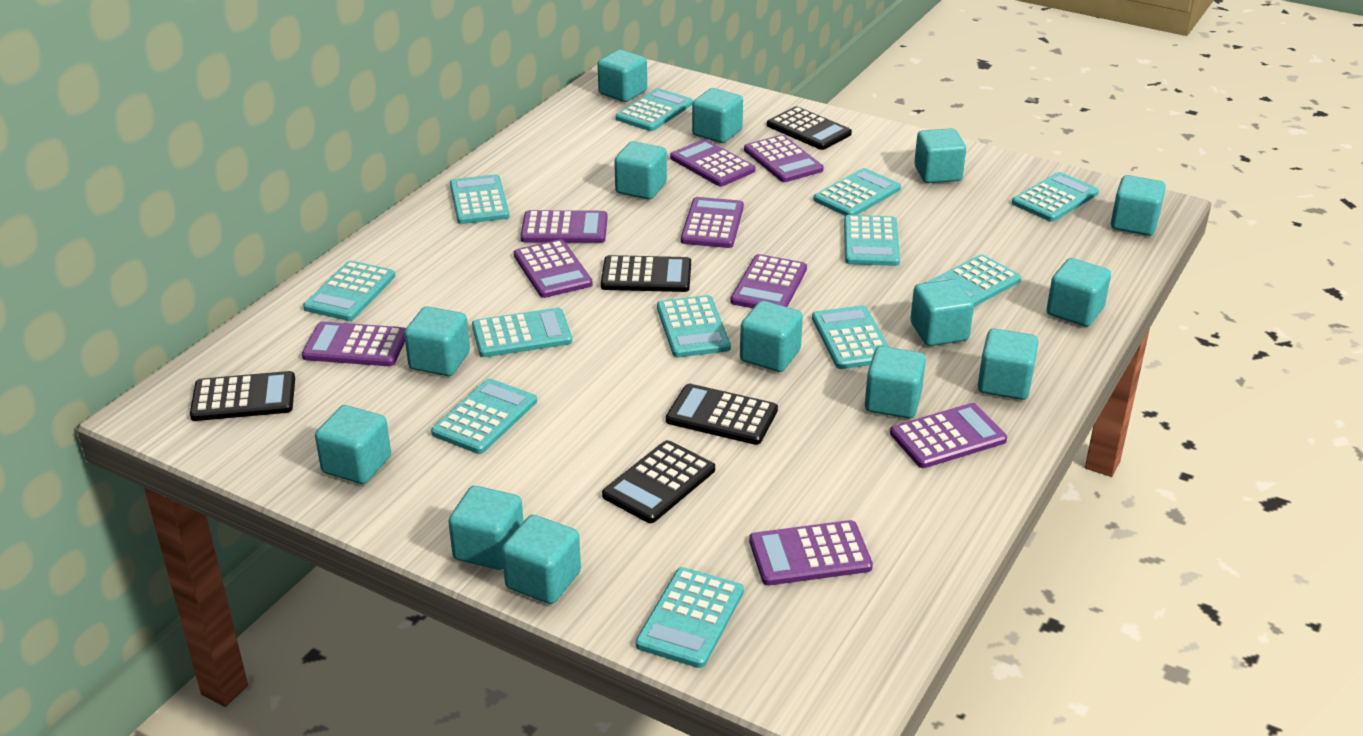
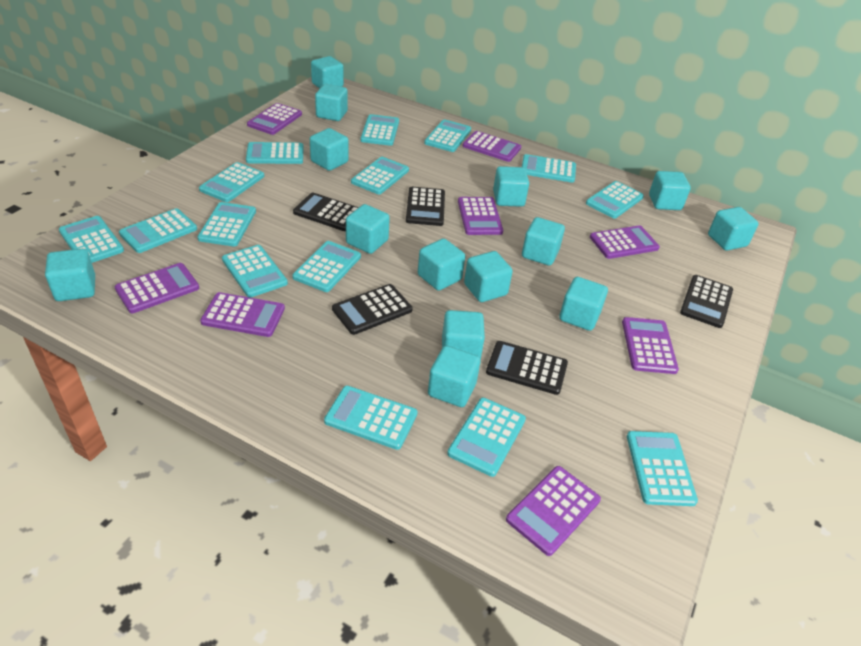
purple calculator: [302,322,406,366] [514,239,593,298] [520,210,608,243] [670,139,755,186] [681,197,744,248] [731,254,807,308] [744,135,824,182] [749,520,873,585] [890,403,1007,468] = 9 -> [115,263,199,313] [200,292,285,337] [247,103,302,135] [458,197,503,235] [463,131,521,162] [506,466,601,556] [590,225,660,259] [622,317,679,374] = 8
turquoise calculator: [303,261,395,321] [431,378,537,454] [450,174,510,224] [472,308,572,357] [616,88,693,131] [636,567,744,668] [657,295,731,357] [812,305,889,369] [813,168,901,216] [844,215,900,266] [925,254,1021,307] [1012,172,1099,222] = 12 -> [59,216,124,263] [119,208,197,253] [197,202,256,247] [199,162,264,202] [222,245,288,298] [246,142,304,164] [292,241,361,292] [324,386,418,450] [351,157,409,194] [360,114,399,146] [424,119,471,152] [447,398,526,477] [522,154,576,183] [586,181,644,219] [627,431,698,506] = 15

